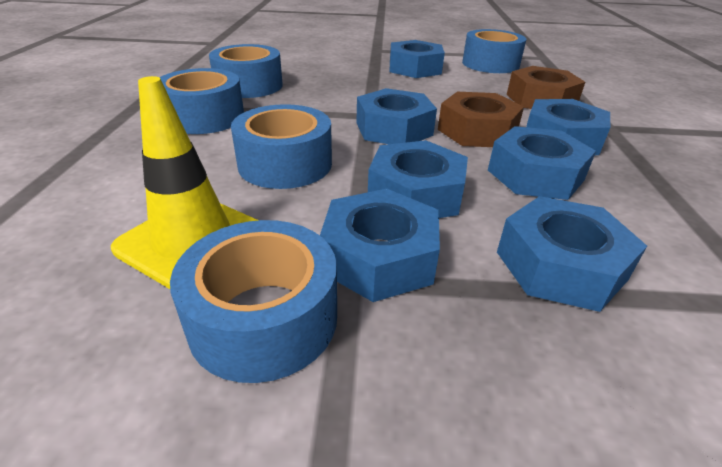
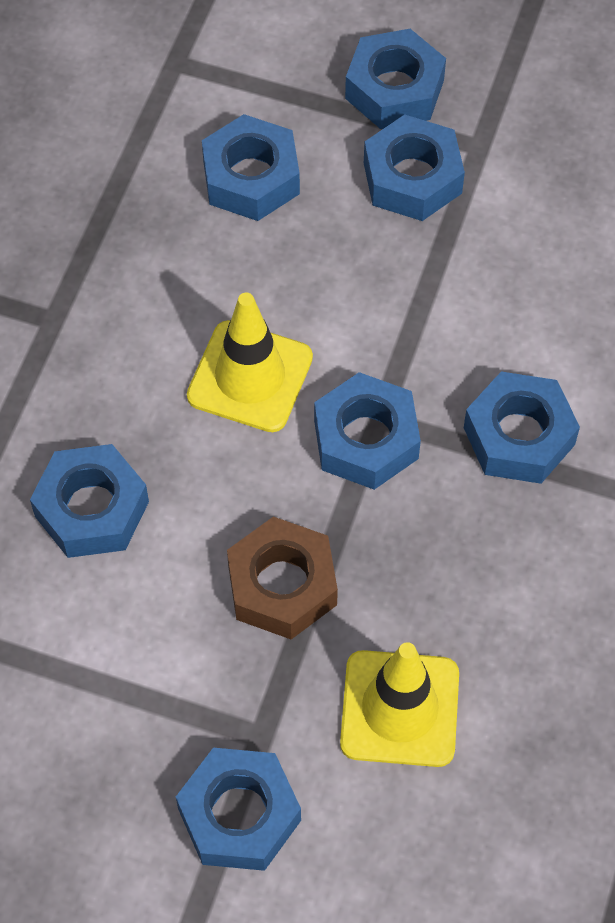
blue tape: [159,68,244,134] [170,220,337,383] [209,44,283,98] [231,104,332,189] [462,29,526,73] = 5 -> none = 0
brown nut: [438,92,524,147] [507,66,585,109] = 2 -> [227,517,338,639] = 1
yellow traffic cone: [111,76,259,289] = 1 -> [187,293,313,432] [340,642,459,767] = 2

